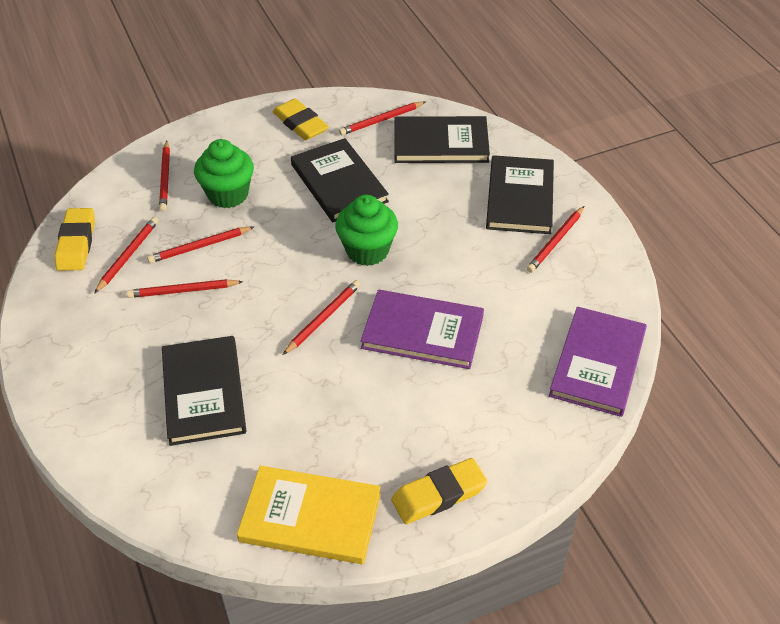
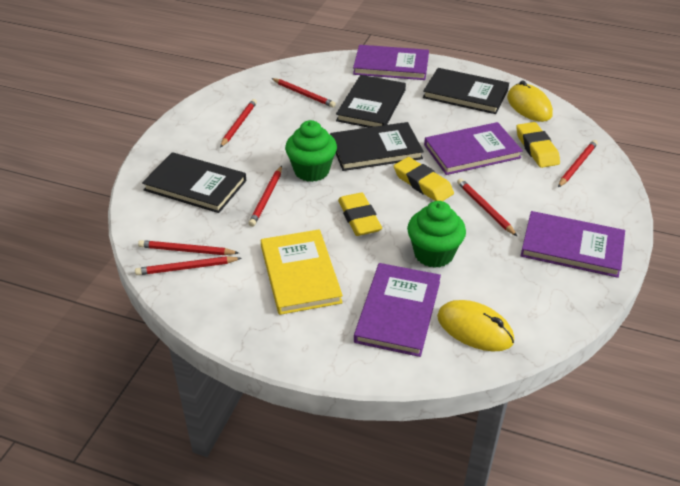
purple book: [360,290,484,369] [549,307,647,417] = 2 -> [353,45,429,80] [354,263,441,357] [424,122,523,175] [521,211,625,278] = 4
yellow mouse: none = 0 -> [437,300,514,351] [507,80,553,122] = 2

